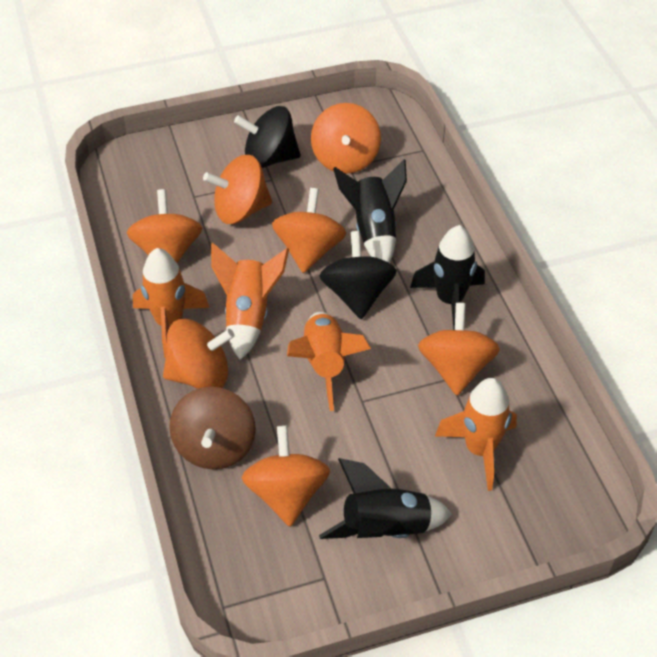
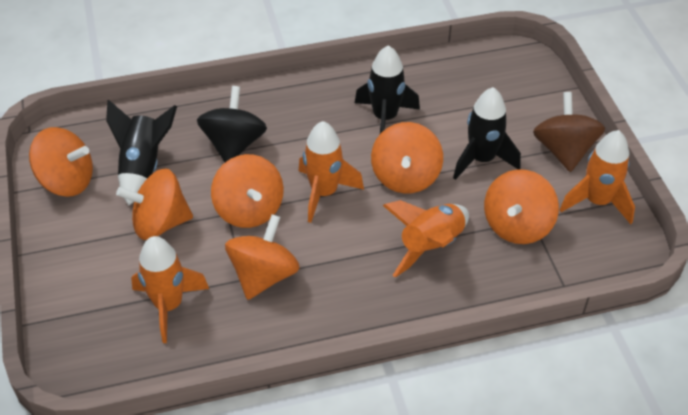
black spinning top: [234,106,301,168] [319,231,397,319] = 2 -> [197,86,267,162] = 1
orange spinning top: [127,189,202,263] [163,319,234,389] [203,155,272,224] [242,425,330,526] [272,188,346,273] [311,103,381,174] [418,303,500,395] = 7 -> [29,127,93,197] [116,168,193,240] [211,154,284,228] [225,214,300,300] [371,122,443,194] [484,169,559,244] = 6

